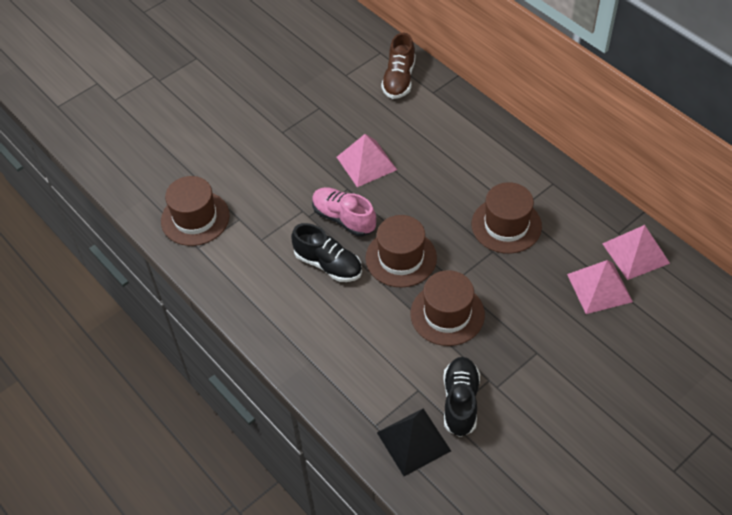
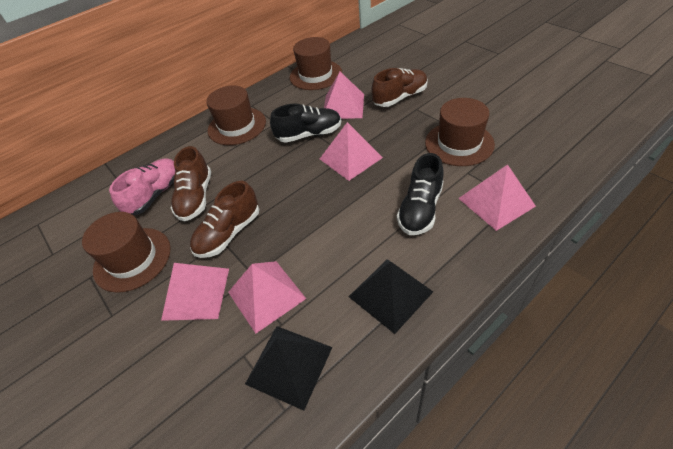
black pyramid: [377,408,451,476] = 1 -> [245,326,332,411] [349,260,433,334] = 2
brown shoe: [381,33,415,99] = 1 -> [171,146,211,222] [190,181,259,258] [372,68,428,107] = 3
pink pyramid: [337,134,397,187] [567,260,633,314] [602,225,670,280] = 3 -> [161,263,229,321] [228,261,306,334] [320,122,383,181] [324,72,364,119] [458,164,536,231] = 5

